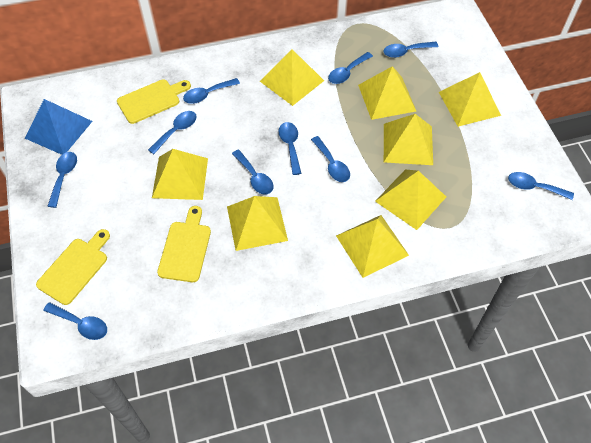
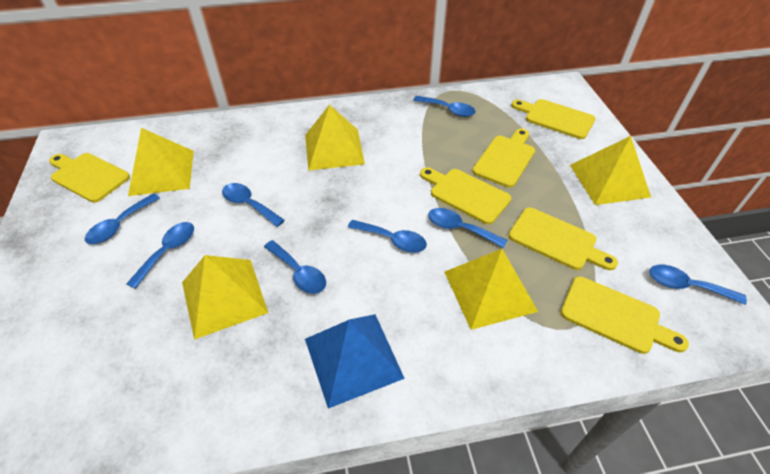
blue spoon: [43,302,107,340] [48,152,77,208] [148,111,197,154] [183,78,240,104] [232,150,274,194] [279,122,301,175] [311,136,350,182] [328,52,373,84] [383,41,438,58] [508,172,574,200] = 10 -> [85,193,160,244] [126,222,194,289] [222,183,285,227] [264,240,326,294] [348,220,427,253] [413,96,476,117] [428,208,507,248] [649,265,747,305] = 8
yellow cutting board: [36,229,110,305] [117,79,191,124] [157,206,211,282] = 3 -> [49,153,130,203] [420,167,511,224] [472,129,535,188] [508,207,618,270] [511,99,595,139] [561,276,689,354] = 6
yellow pyramid: [152,149,208,200] [227,196,288,251] [260,49,324,106] [336,215,409,278] [358,66,416,120] [375,170,446,230] [384,114,433,165] [439,72,501,127] = 8 -> [128,128,194,196] [182,255,268,340] [305,105,365,171] [444,249,538,330] [570,136,651,205] = 5

